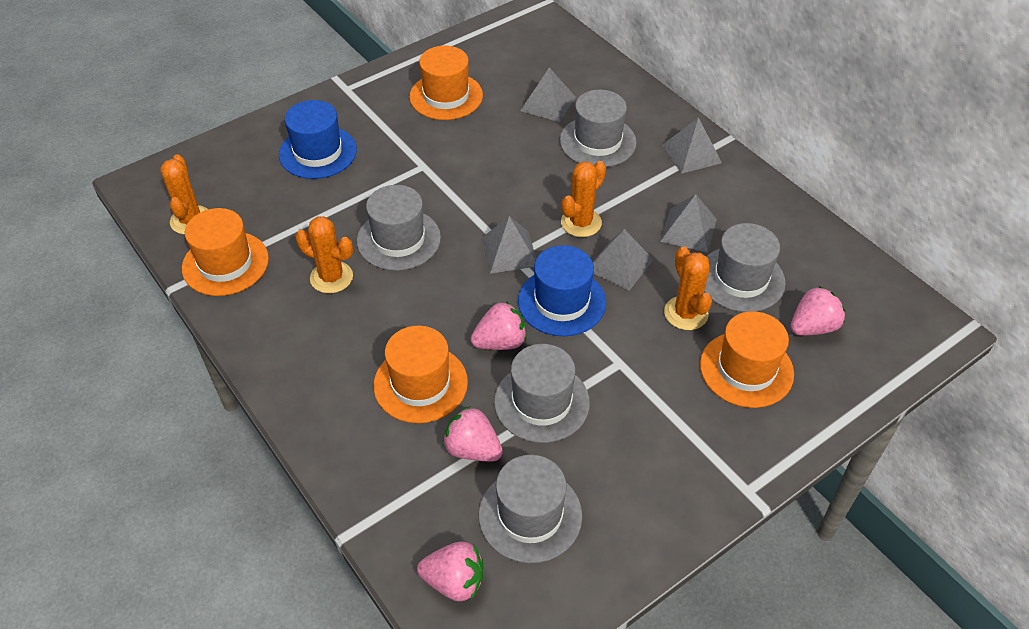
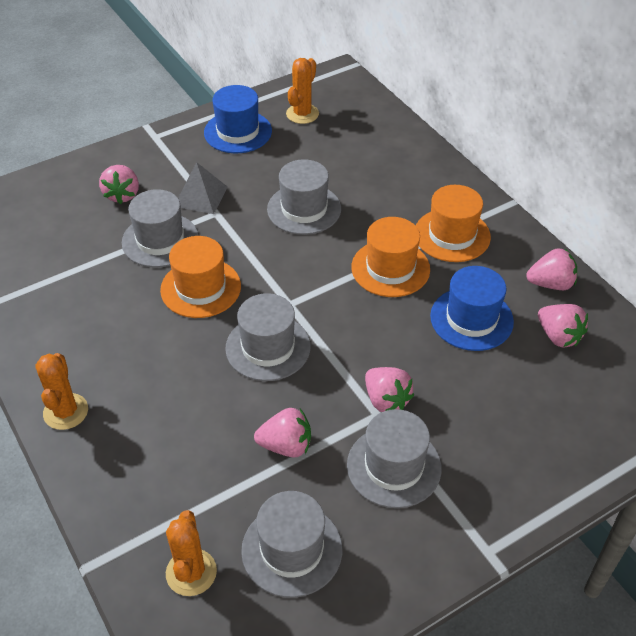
grey pyramid: [481,216,536,274] [520,67,576,122] [593,229,653,291] [660,194,717,252] [662,117,722,174] = 5 -> [178,162,228,214] = 1
orange cactus: [160,154,208,235] [296,216,353,293] [561,161,606,237] [664,246,712,330] = 4 -> [35,353,88,430] [166,510,217,596] [286,58,319,124] = 3
orange hat: [182,208,269,296] [373,325,468,423] [409,46,483,120] [700,311,794,408] = 4 -> [160,236,241,318] [351,217,430,297] [416,185,491,262] = 3
pink strawberry: [417,542,483,601] [443,406,503,461] [471,301,527,350] [790,286,845,336] = 4 -> [99,165,139,204] [254,408,311,458] [365,367,414,412] [526,248,577,290] [538,304,588,348] = 5

